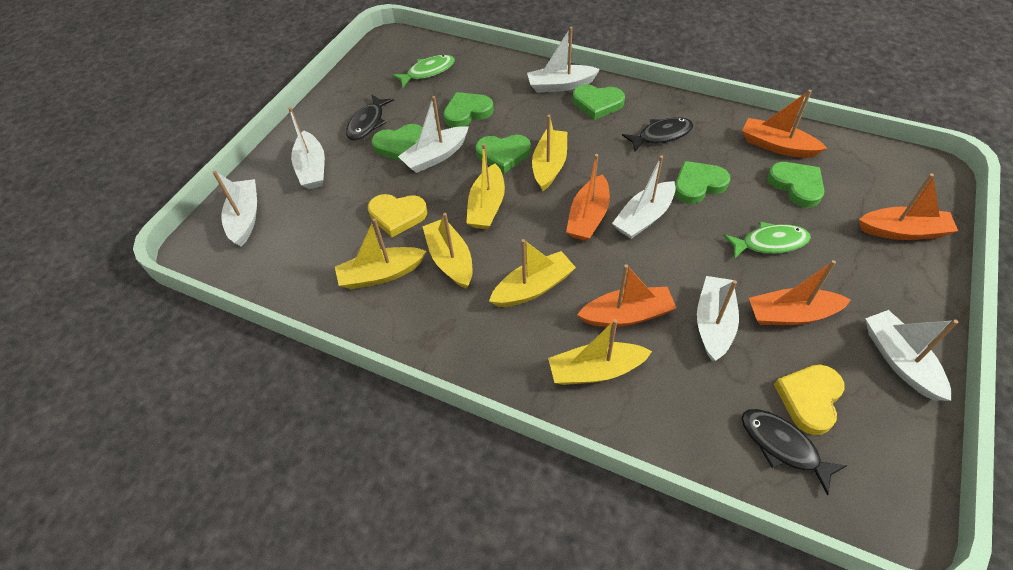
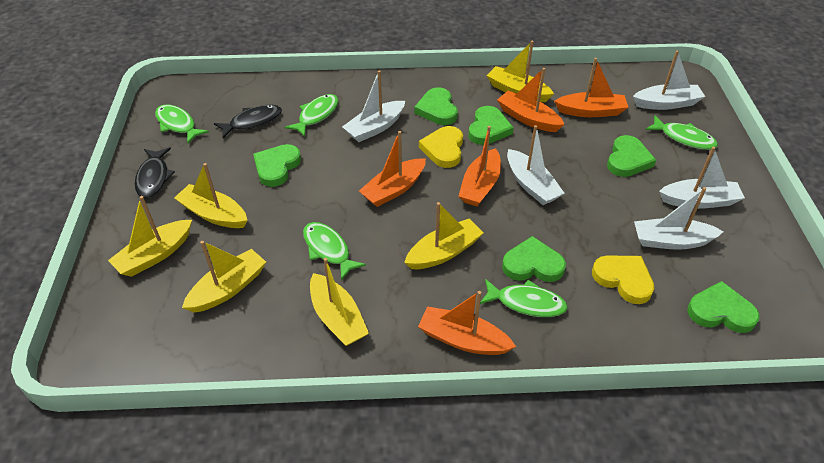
black fish: [346,95,394,140] [622,117,694,152] [741,409,847,495] = 3 -> [135,147,175,198] [214,105,282,138] = 2
green fish: [392,55,455,88] [723,222,811,259] = 2 -> [155,105,209,143] [285,94,339,137] [303,222,366,281] [480,279,568,317] [645,115,718,150] = 5
white boat: [212,170,257,247] [288,107,325,189] [398,96,469,173] [527,27,600,93] [612,155,676,239] [697,276,739,361] [865,310,958,401] = 7 -> [342,70,405,142] [507,125,565,205] [633,51,705,110] [634,187,724,250] [659,147,745,209] = 5

